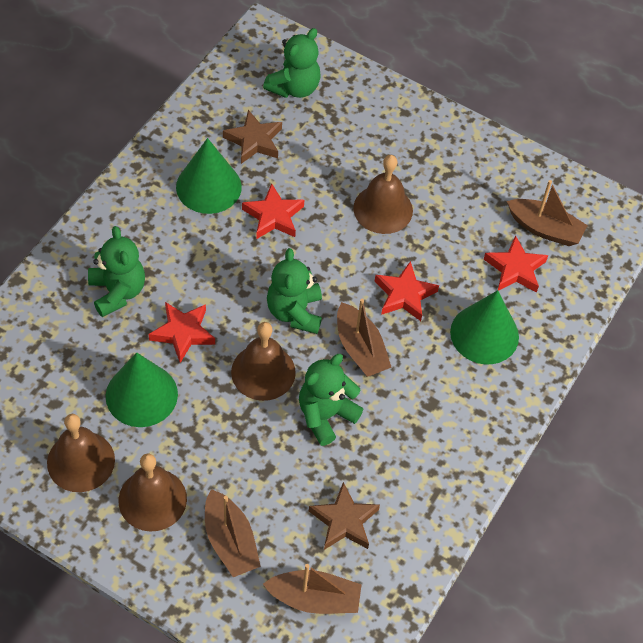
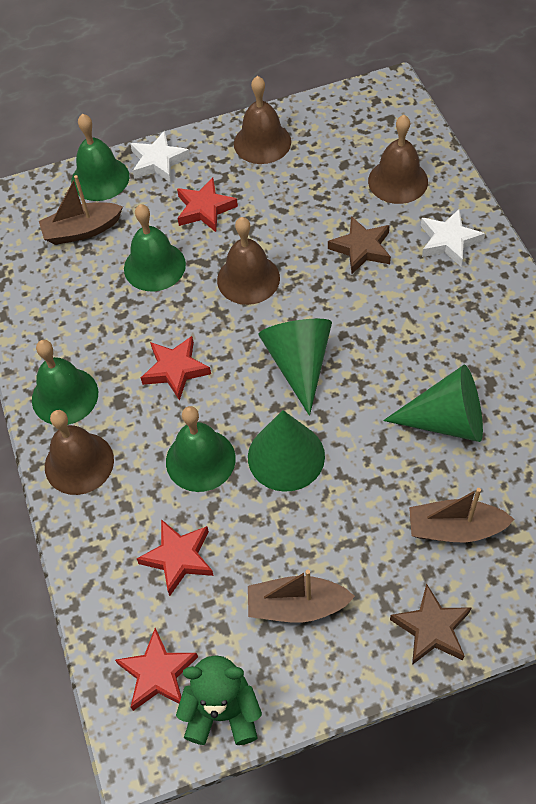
brown boat: [205,489,261,577] [263,564,362,614] [337,299,392,377] [507,180,588,246] = 4 -> [39,175,123,245] [248,570,355,622] [409,488,515,543] = 3
green bell: none = 0 -> [32,340,98,425] [71,114,129,201] [124,204,186,291] [166,406,236,492] = 4
green teddy bear: [88,226,145,317] [263,28,321,98] [267,248,322,334] [299,354,363,446] = 4 -> [176,655,262,745] = 1
white star: none = 0 -> [130,131,190,183] [421,209,485,266] = 2

